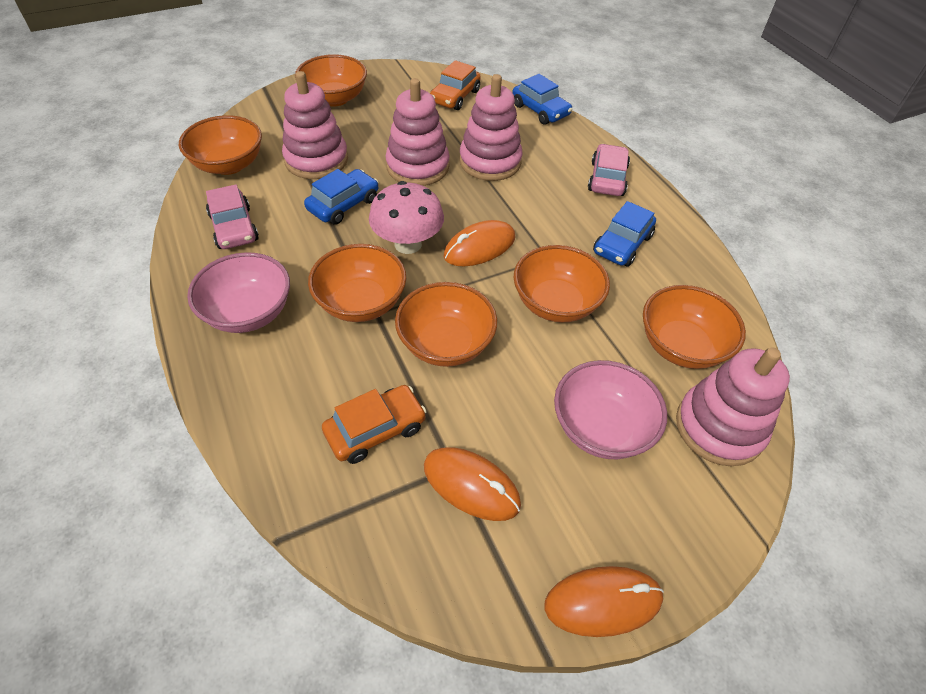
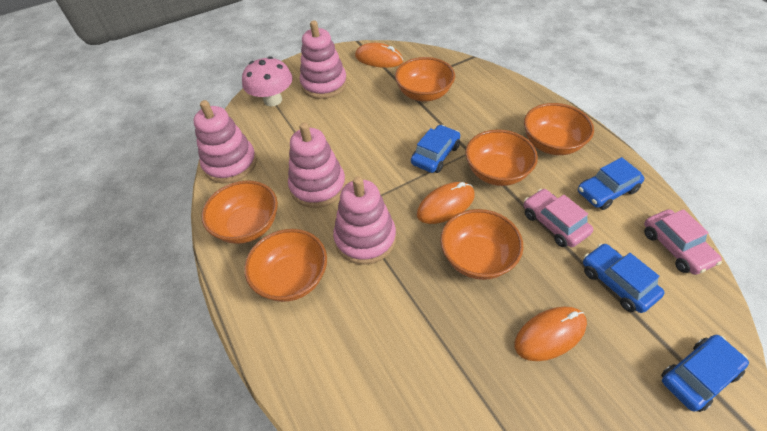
blue car: [304,169,379,225] [512,74,572,125] [593,201,656,267] = 3 -> [411,125,460,173] [578,157,644,210] [583,243,665,313] [661,335,749,412] = 4
orange car: [322,385,427,464] [430,60,481,110] = 2 -> none = 0
pink bowl: [187,252,290,333] [554,360,667,459] = 2 -> none = 0

